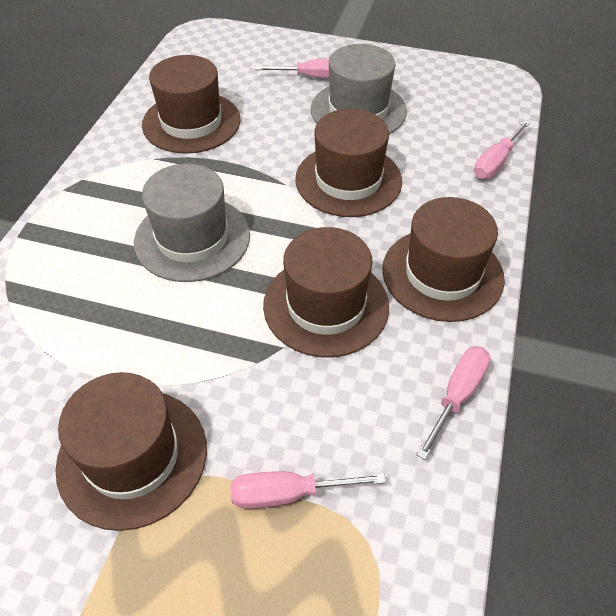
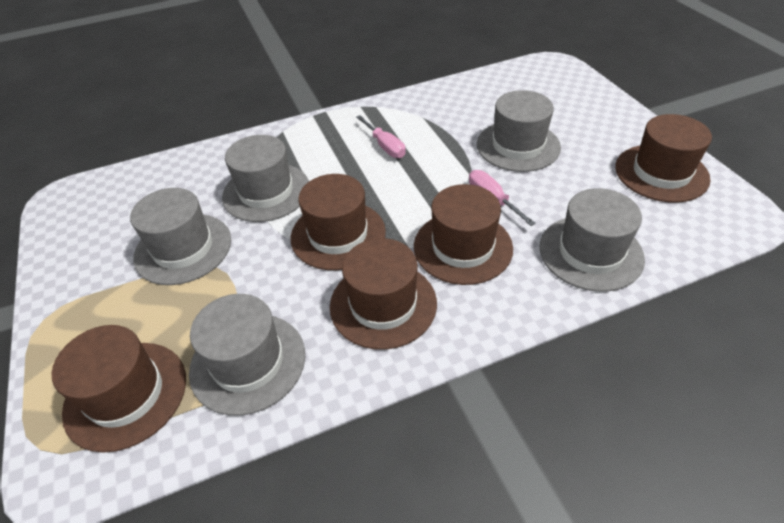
grey hat: [134,164,250,282] [311,44,407,134] = 2 -> [130,188,231,285] [189,294,305,416] [222,135,309,222] [477,90,561,172] [539,188,645,292] = 5
pink screwdriver: [231,471,386,509] [255,58,329,78] [417,346,491,460] [474,120,530,179] = 4 -> [356,115,406,158] [469,170,536,226] = 2

